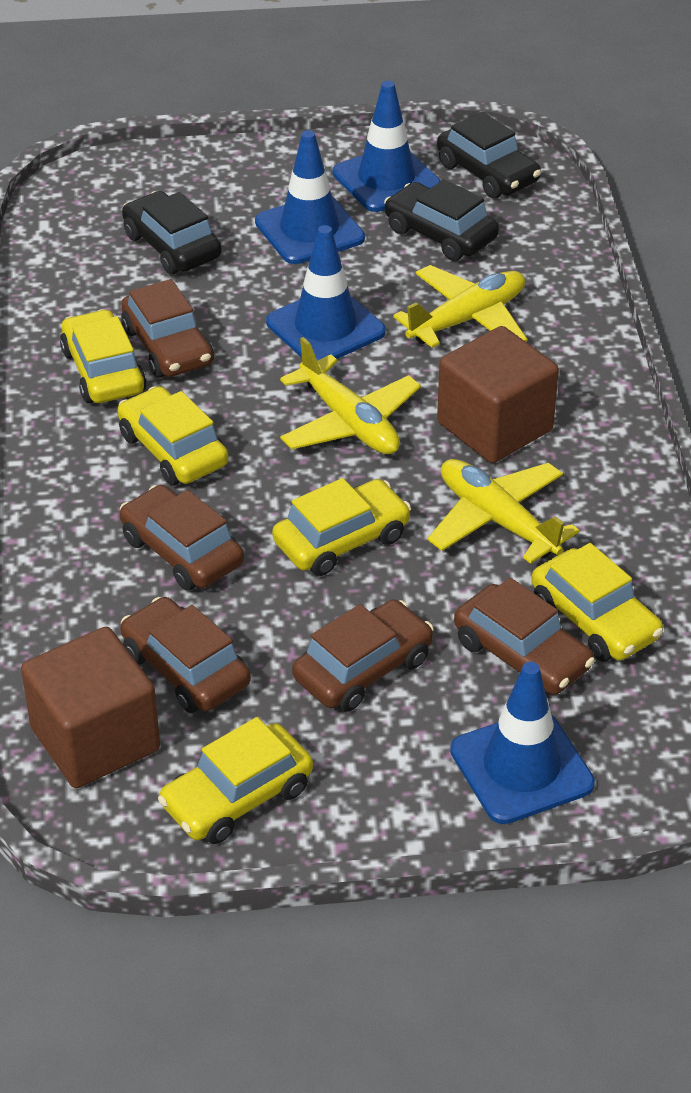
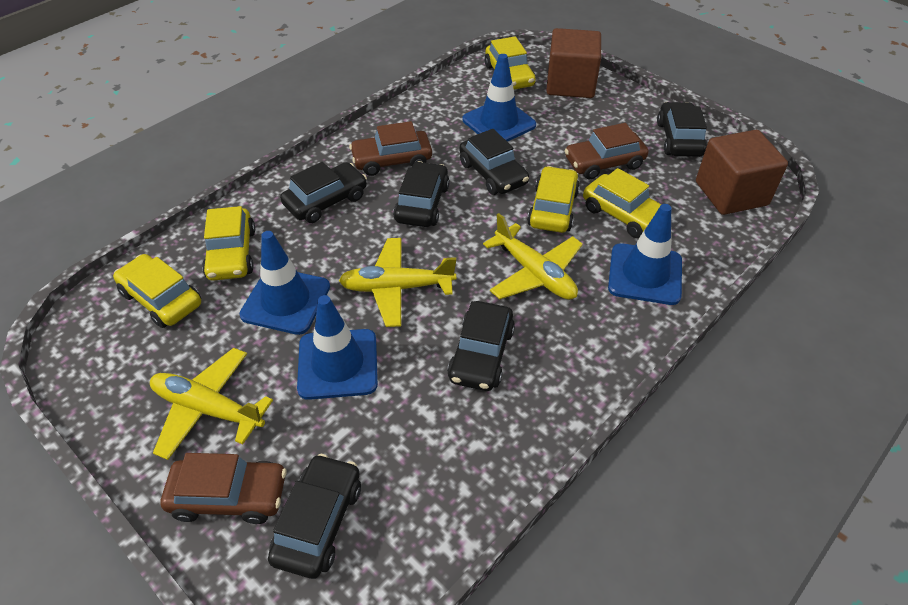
black car: [122,191,222,274] [384,179,499,261] [437,112,541,198] = 3 -> [268,454,361,579] [280,162,367,223] [393,161,450,227] [447,301,515,391] [459,129,529,195] [657,102,707,157] = 6
brown car: [120,485,244,591] [120,597,251,713] [121,279,214,378] [292,599,434,712] [454,578,595,695] = 5 -> [160,453,286,524] [349,121,432,176] [565,123,649,179] = 3

